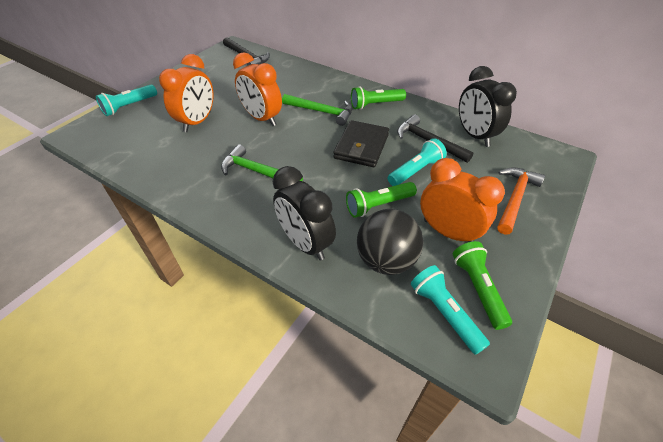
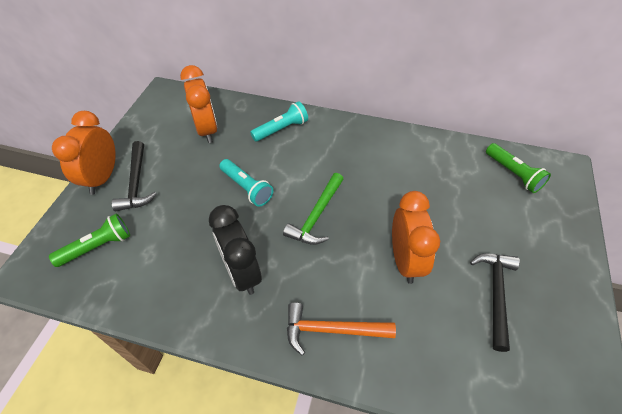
black ball: [357,209,423,275] = 1 -> none = 0
black clock: [273,166,336,260] [459,66,517,147] = 2 -> [209,205,262,295] = 1
black wallet: [333,120,389,167] = 1 -> none = 0
green flashlight: [346,182,417,218] [351,86,406,110] [453,241,512,330] = 3 -> [49,214,130,267] [486,143,551,193] = 2
green hammer: [221,144,303,181] [282,94,352,126] = 2 -> [283,173,344,245] = 1
turquoise flashlight: [96,85,157,116] [388,138,447,186] [411,265,490,355] = 3 -> [220,159,273,207] [250,101,308,142] = 2

